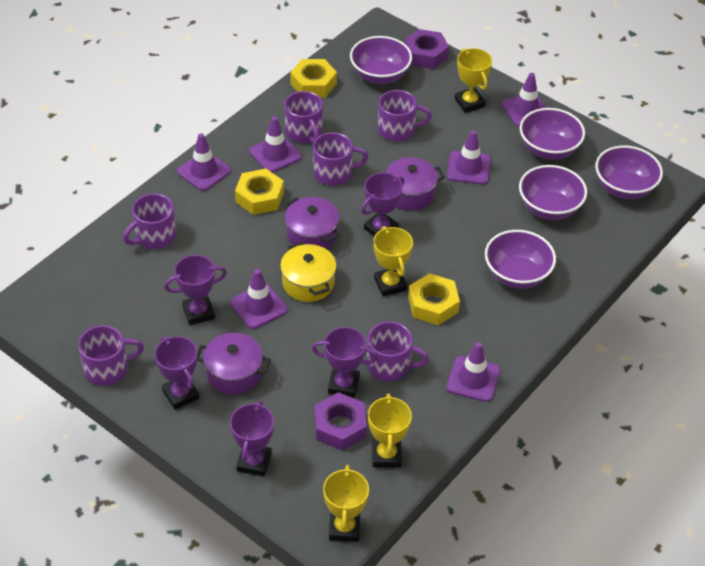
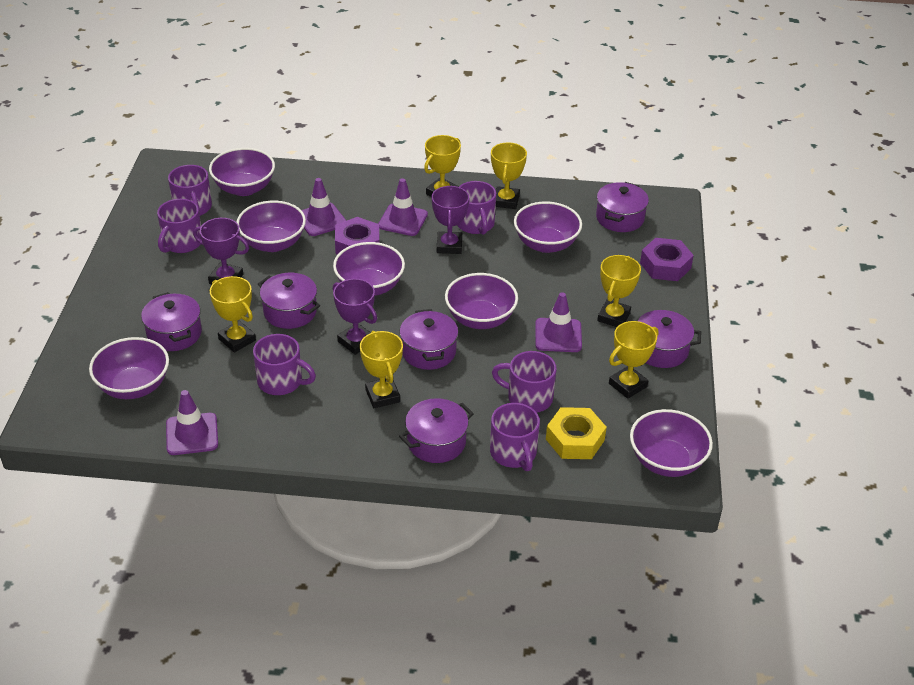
purple bowl: [350,36,412,84] [485,230,556,289] [519,165,587,220] [520,108,585,160] [595,146,663,199] = 5 -> [89,337,169,399] [209,148,275,196] [237,201,306,252] [333,242,405,296] [445,273,518,329] [514,202,582,253] [630,409,713,477] = 7
purple pot: [197,333,271,395] [285,197,340,249] [386,157,445,211] = 3 -> [141,292,202,351] [258,273,320,329] [399,309,458,370] [399,398,474,463] [596,182,649,232] [638,310,701,368] = 6
purple traffic cone: [177,133,231,191] [230,269,288,329] [249,116,301,173] [446,342,500,402] [447,130,491,184] [502,73,546,127] = 6 -> [166,390,218,455] [302,178,346,236] [378,178,428,236] [535,292,582,352] = 4
purple trophy: [154,336,199,410] [164,255,227,325] [230,400,274,476] [312,327,378,398] [361,173,404,236] = 5 -> [193,218,249,285] [333,279,377,355] [432,186,469,254] = 3
yellow nut: [235,169,284,215] [290,59,337,97] [408,273,460,325] = 3 -> [546,407,607,459] = 1
yellow pot: [280,242,337,302] = 1 -> none = 0
yellow trophy: [323,465,369,542] [368,393,412,468] [374,226,413,296] [455,48,492,113] = 4 -> [210,276,256,353] [360,331,403,408] [424,135,461,197] [491,142,527,209] [597,255,641,327] [609,321,658,399] = 6

